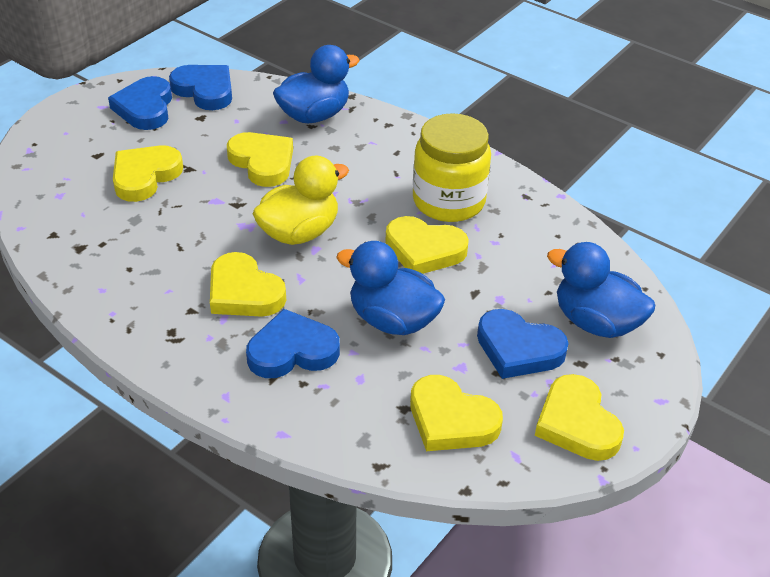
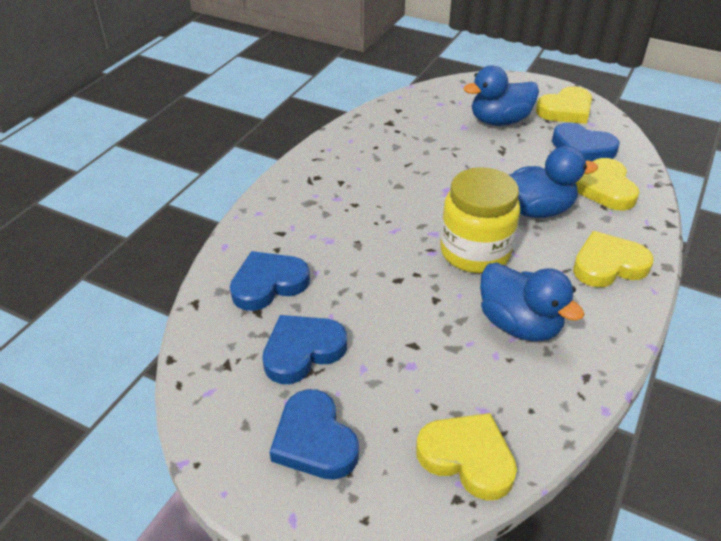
yellow duck: [252,156,349,245] = 1 -> none = 0
yellow heart: [113,145,183,202] [210,252,286,317] [227,132,293,187] [385,216,469,274] [410,375,503,451] [535,374,624,461] = 6 -> [416,413,517,500] [536,86,592,124] [573,231,654,287] [575,158,640,211] = 4

